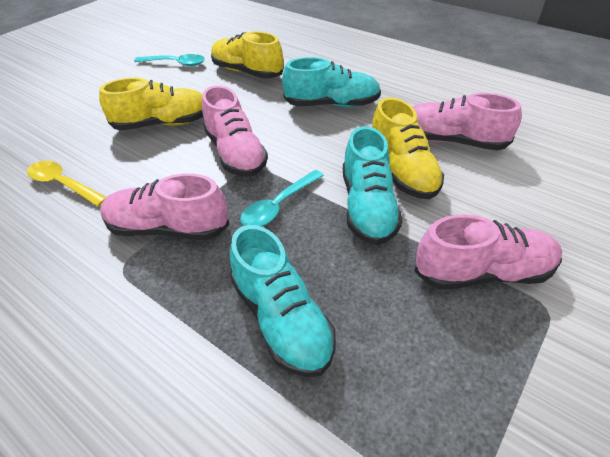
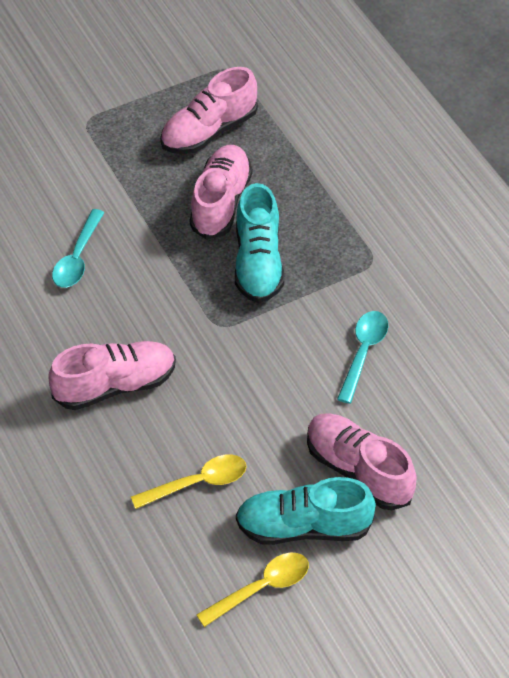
turquoise shoe: [230,225,336,377] [282,57,381,107] [343,126,403,245] = 3 -> [235,183,284,303] [236,477,376,545] = 2
yellow shoe: [99,78,203,130] [211,31,284,78] [372,97,444,199] = 3 -> none = 0
yellow spoon: [27,161,107,206] = 1 -> [131,454,246,509] [196,553,309,627] = 2

